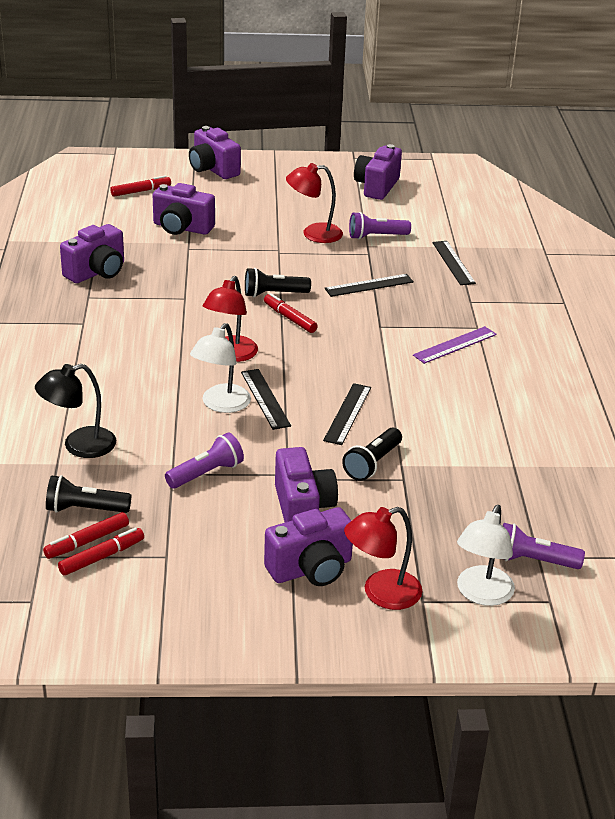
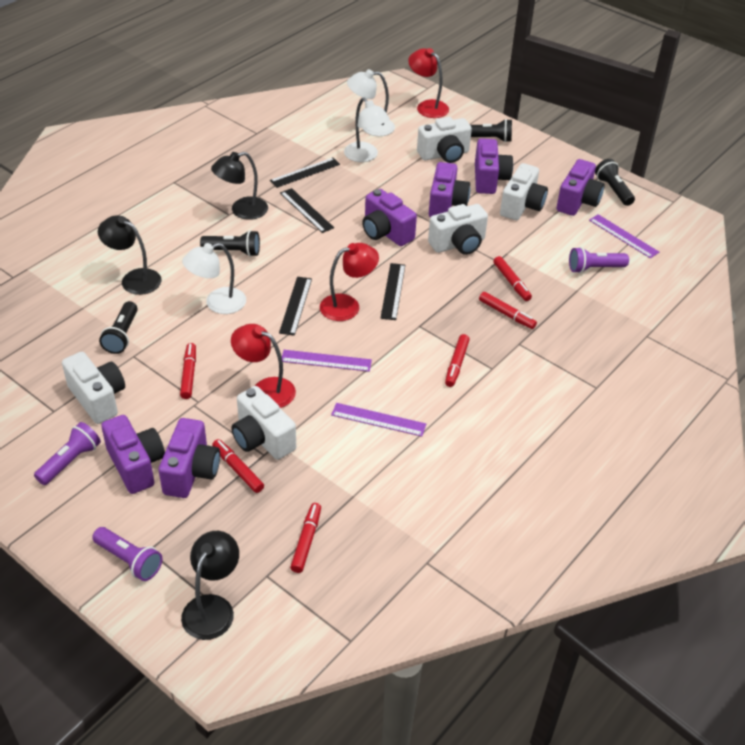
black flashlight: [46,475,132,513] [245,268,311,297] [342,428,402,481] = 3 -> [99,301,138,354] [200,230,260,257] [470,119,512,142] [595,159,635,206] = 4
black lamp: [35,364,116,458] = 1 -> [98,215,162,295] [181,531,239,640] [211,152,268,220] = 3
purple ruler: [413,326,497,364] = 1 -> [282,350,372,372] [331,403,426,437] [589,214,659,258] = 3
red marker: [43,512,129,559] [58,527,144,576] [110,175,171,197] [264,293,318,333] = 4 -> [180,343,196,399] [212,439,264,493] [290,503,321,573] [445,334,470,387] [479,292,537,329] [493,256,532,301] = 6
white camera: none = 0 -> [62,352,125,424] [231,386,296,460] [417,117,472,163] [428,204,488,255] [500,163,548,220] = 5
white lamp: [190,323,251,413] [457,505,515,606] = 2 -> [182,243,246,314] [344,98,390,162] [347,69,395,136] = 3

